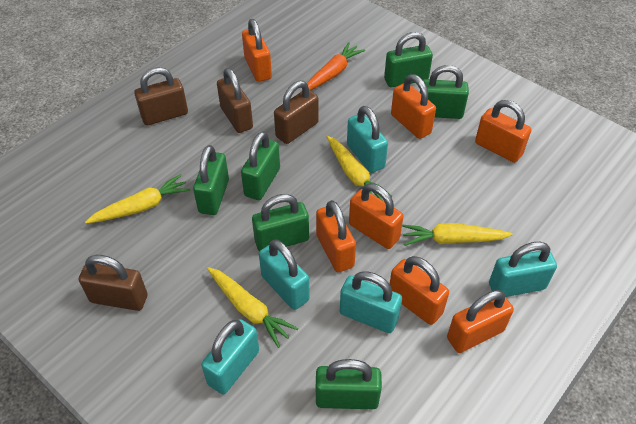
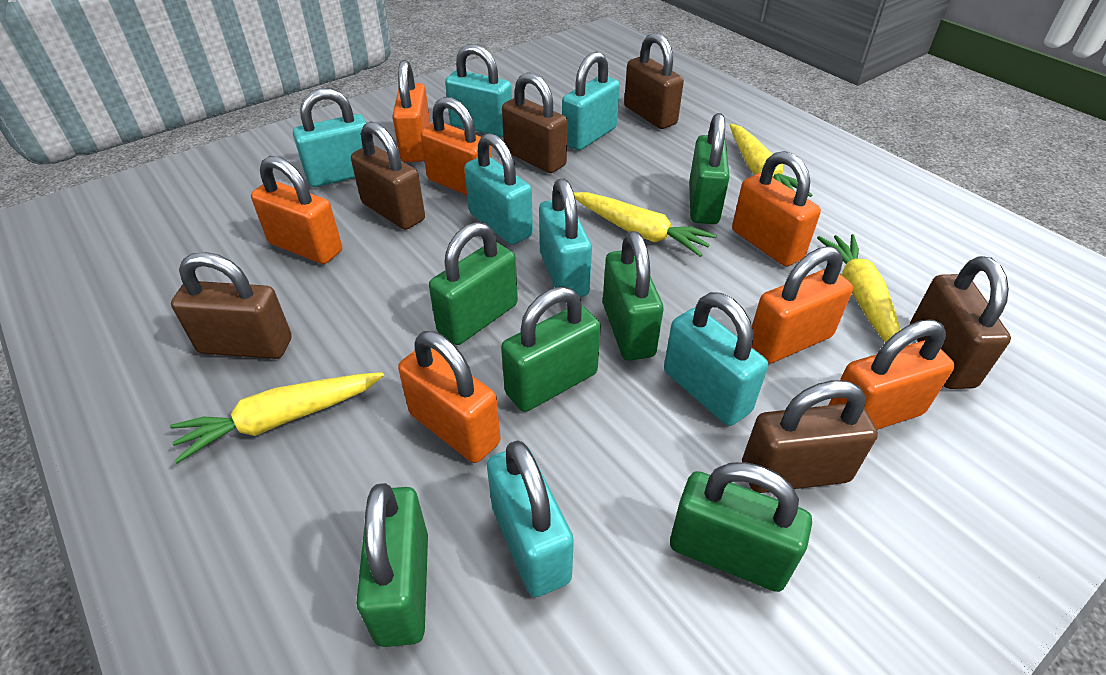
brown padlock: [79,255,148,311] [134,67,188,125] [217,68,253,133] [274,81,319,144] = 4 -> [171,252,292,359] [351,121,425,230] [502,72,567,173] [624,33,684,129] [742,380,878,493] [910,256,1011,389] = 6
orange carrot: [307,42,365,90] = 1 -> none = 0
turquoise padlock: [201,319,259,394] [259,239,310,310] [340,271,402,333] [347,106,388,173] [489,242,557,297] = 5 -> [293,88,367,187] [445,44,512,137] [464,133,533,245] [487,440,574,597] [539,179,592,297] [562,52,620,150] [664,292,768,426] = 7

